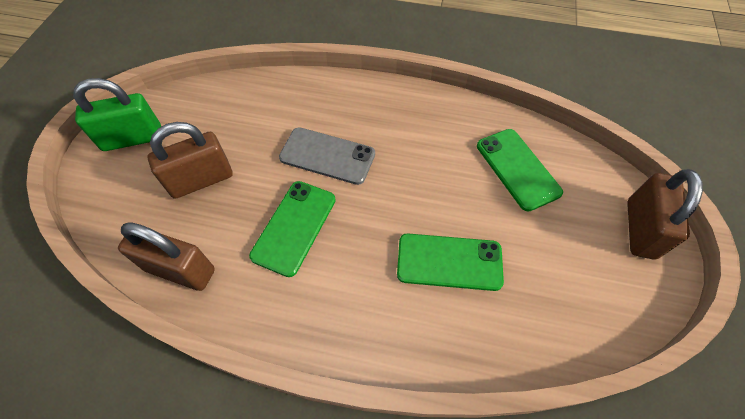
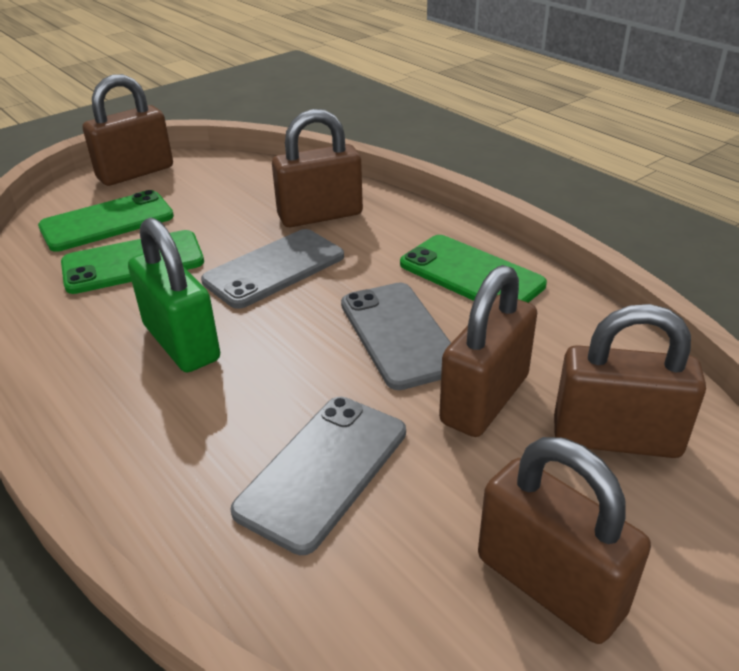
brown padlock: [118,222,215,291] [147,122,233,199] [627,169,703,259] = 3 -> [83,74,173,186] [272,109,363,227] [439,265,537,437] [478,437,651,644] [554,304,706,458] = 5
grey phone: [279,127,375,185] = 1 -> [201,229,344,309] [230,397,406,555] [341,283,451,390] = 3

